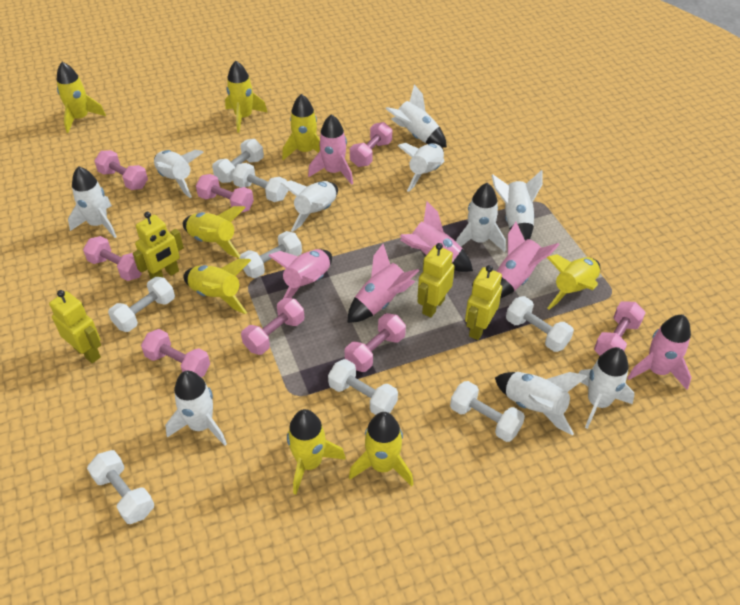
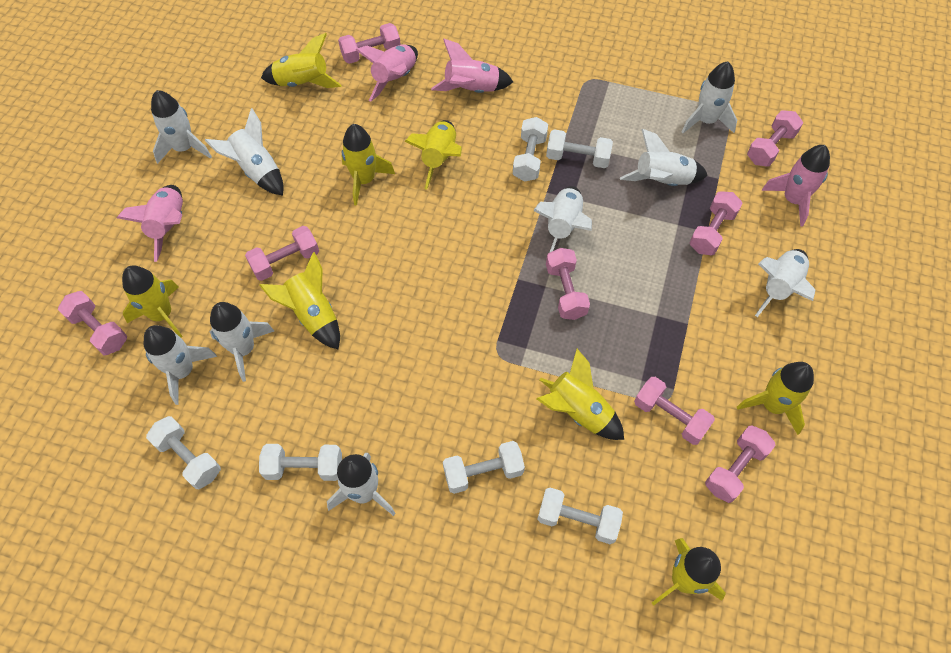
pink rocket: [268,249,332,298] [308,114,353,185] [347,244,419,323] [400,202,473,272] [497,222,560,299] [628,315,691,390] = 6 -> [117,185,183,262] [356,44,418,102] [431,39,513,93] [762,145,830,227] = 4
white dumbbell: [87,450,154,524] [108,277,175,332] [212,139,264,183] [232,163,288,202] [240,231,302,278] [328,359,398,415] [450,381,525,442] [506,296,574,352] = 8 -> [146,416,221,489] [259,444,342,481] [443,441,525,494] [513,117,548,182] [538,488,623,544] [546,129,613,168] = 6
white rocket: [68,166,117,238] [154,150,204,198] [165,371,227,446] [281,181,338,232] [386,84,447,148] [398,143,444,192] [456,183,506,252] [491,170,543,241] [495,372,588,435] [578,347,635,429] = 10 -> [144,325,217,405] [151,90,212,164] [205,108,284,196] [210,302,274,382] [327,453,396,516] [533,186,592,253] [620,129,708,186] [682,61,737,133] [755,249,816,317] = 9
yellow robot: [49,290,101,363] [133,212,184,279] [417,243,455,318] [465,265,502,340] = 4 -> none = 0

